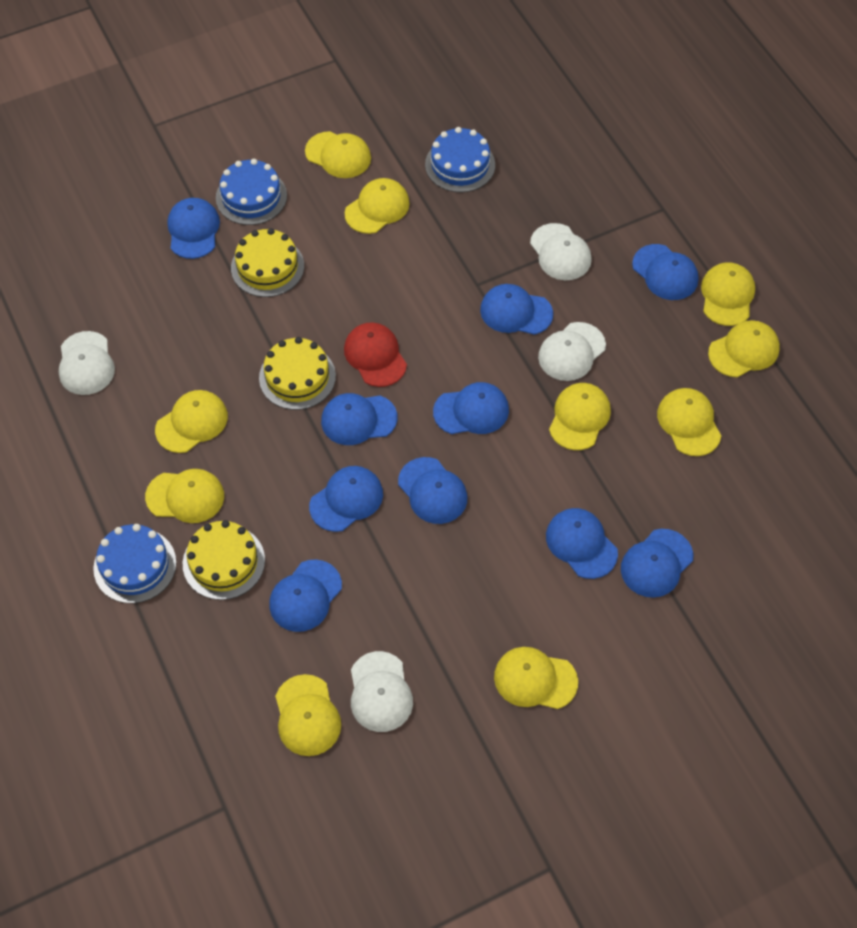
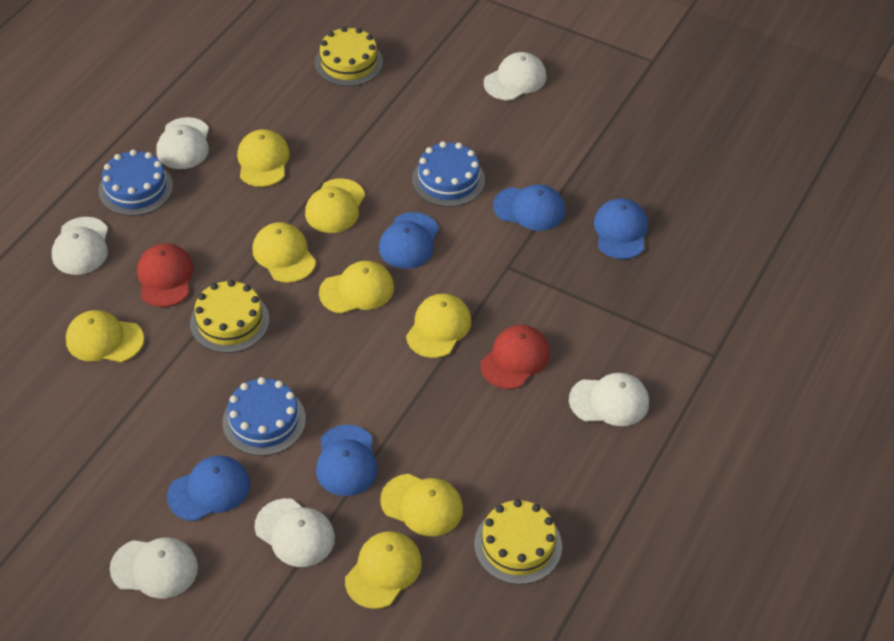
blue cap: [167,198,220,259] [269,560,342,632] [309,466,383,532] [321,393,397,445] [398,457,467,524] [433,382,509,434] [480,284,553,335] [546,508,618,579] [621,529,693,598] [632,244,699,300] = 10 -> [167,455,250,521] [316,424,378,496] [379,212,439,269] [493,184,565,231] [594,198,648,259] = 5
red cap: [344,322,407,387] = 1 -> [137,243,194,307] [480,325,550,389] = 2
white cap: [59,331,115,395] [351,651,413,732] [530,223,592,280] [538,322,606,381] = 4 -> [52,217,108,275] [110,537,198,598] [156,117,209,169] [254,498,335,567] [484,52,547,100] [569,373,649,426] = 6
yellow cap: [145,469,224,523] [155,390,228,453] [275,674,341,756] [305,131,371,178] [345,178,410,234] [494,647,578,709] [549,383,611,450] [657,388,721,456] [701,262,755,326] [708,320,780,377] = 10 -> [66,310,144,362] [237,129,290,187] [252,222,316,283] [305,178,365,233] [319,261,394,314] [345,531,422,609] [380,474,463,536] [406,294,471,358] = 8

